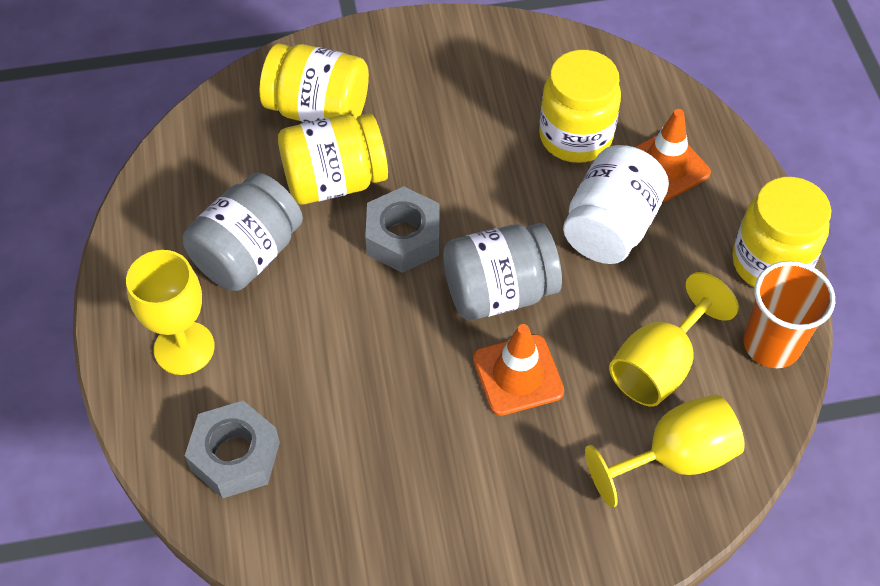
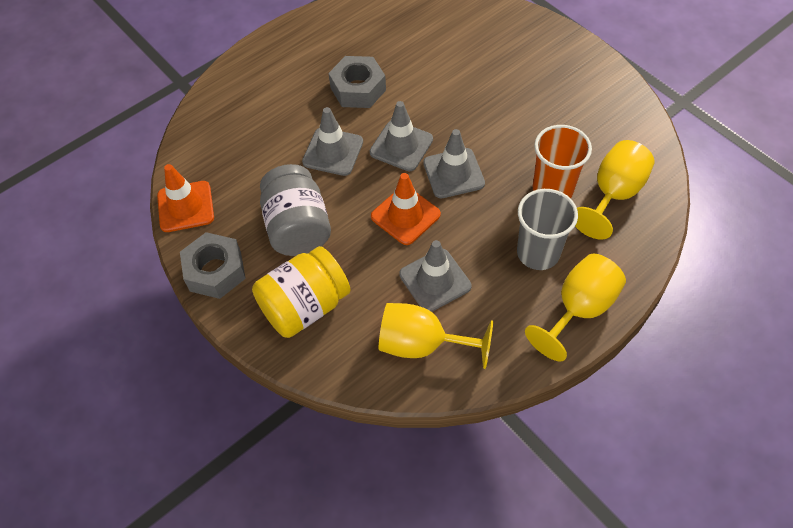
grey cup: none = 0 -> [517,189,578,270] = 1
grey jar: [183,172,303,291] [443,223,562,320] = 2 -> [260,164,331,256] = 1
grey traffic cone: none = 0 -> [302,107,363,176] [370,101,433,171] [399,240,471,312] [423,129,485,198] = 4
white jar: [563,145,669,264] = 1 -> none = 0
yellow jar: [259,44,369,123] [278,114,388,204] [539,50,621,163] [732,177,831,288] = 4 -> [252,246,350,338] = 1

